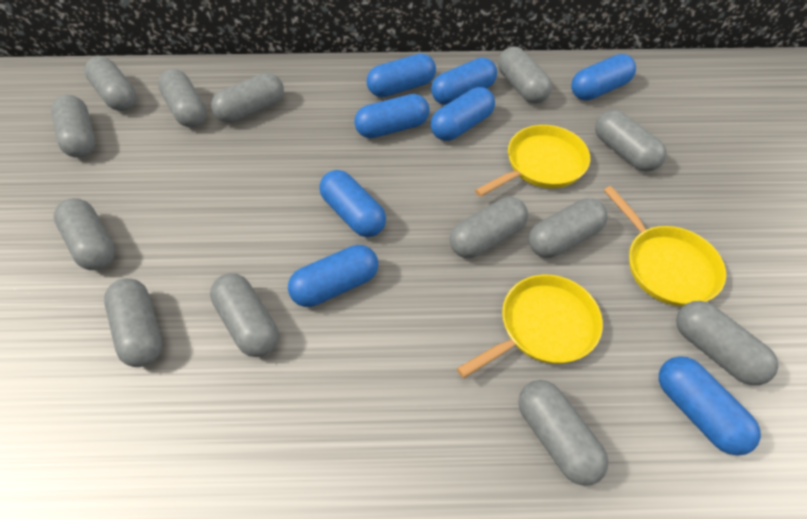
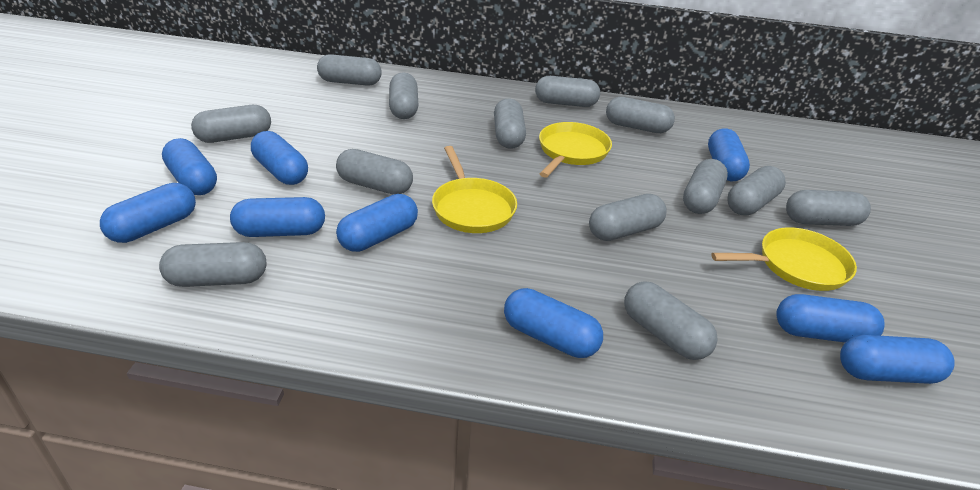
blue capsule: [288,245,378,307] [319,170,386,237] [354,94,430,138] [367,53,436,97] [431,57,497,105] [431,87,495,141] [571,54,636,101] [659,356,761,456] = 8 -> [100,183,196,243] [162,138,217,195] [230,197,325,237] [251,131,308,185] [336,194,418,252] [504,288,603,358] [708,128,750,181] [776,294,885,343] [840,335,955,384] = 9

